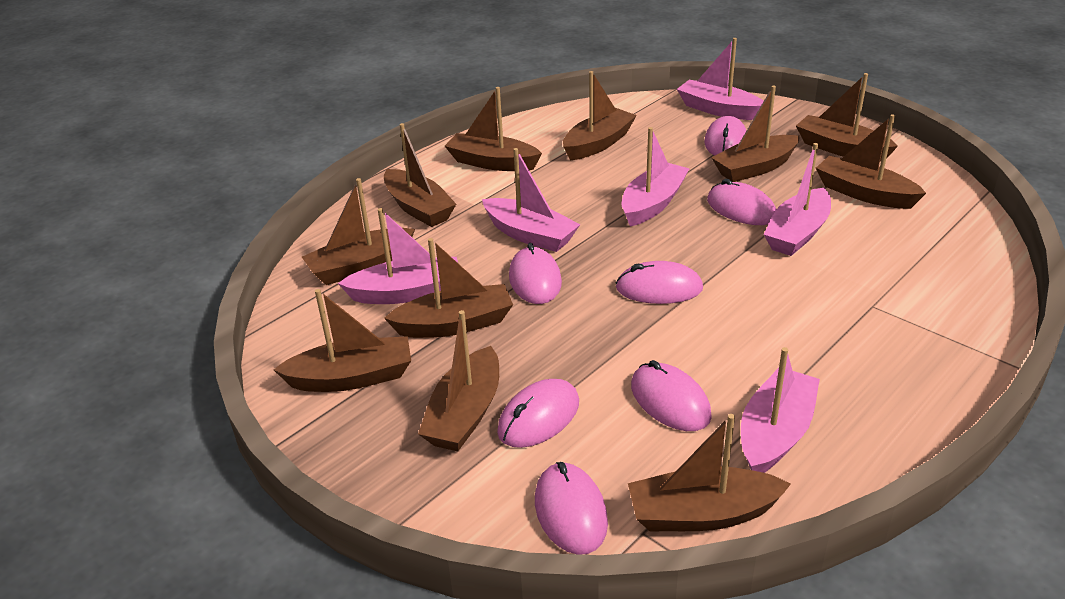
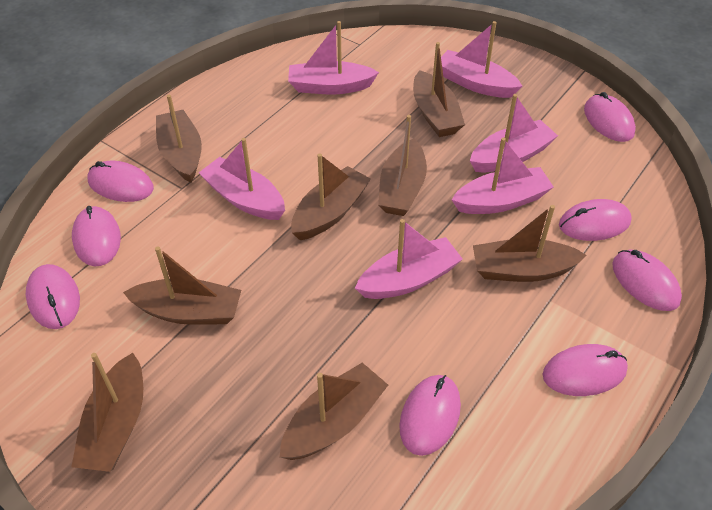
brown boat: [274,289,411,392] [302,178,415,285] [384,123,456,227] [384,238,513,338] [418,310,499,451] [445,87,542,171] [563,71,637,160] [628,414,791,531] [711,85,800,182] [796,73,898,161] [816,114,926,209] = 11 -> [71,353,143,472] [123,246,241,325] [156,95,202,183] [280,363,388,460] [291,153,371,240] [378,115,427,216] [413,42,465,137] [473,205,587,282] = 8
pink mouse: [497,379,579,448] [509,243,562,304] [535,462,608,555] [615,261,703,304] [631,360,712,431] [704,116,746,156] [707,179,777,225] = 7 -> [26,264,80,329] [72,206,121,266] [88,161,154,202] [399,375,461,456] [543,344,628,396] [559,199,632,241] [584,92,636,142] [612,250,682,311] = 8

